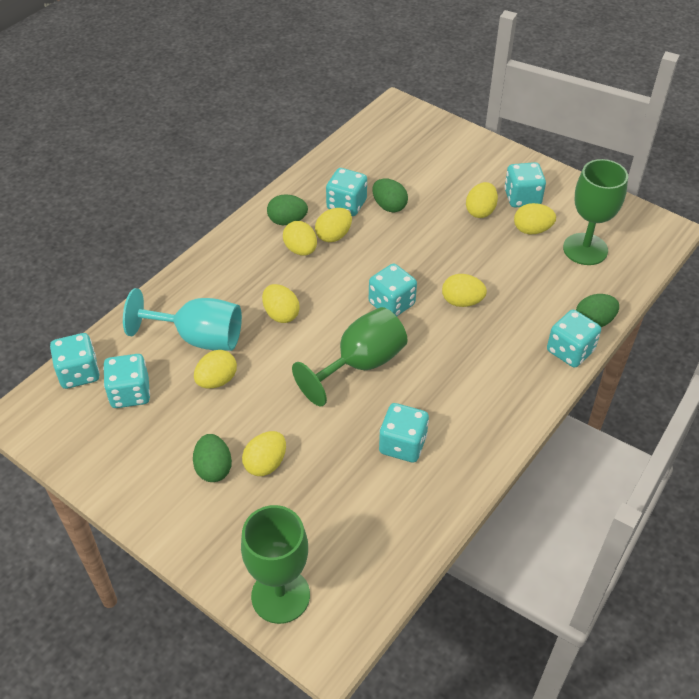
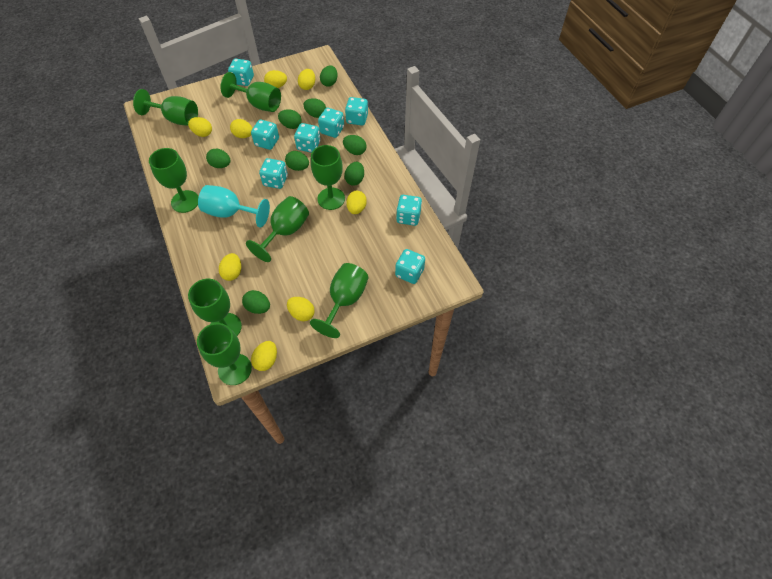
green egg: [193,434,232,482] [267,194,308,225] [372,178,408,212] [576,294,619,327] = 4 -> [206,149,230,168] [242,290,270,314] [278,109,301,129] [285,151,309,171] [304,98,326,118] [320,65,338,87] [343,135,366,155] [344,162,364,186] = 8
green goblet: [241,505,310,624] [292,307,407,407] [563,159,628,265] = 3 -> [133,89,198,126] [149,148,199,213] [188,279,242,336] [197,323,252,385] [220,72,281,112] [246,196,309,262] [310,263,368,338] [311,145,345,210] = 8
turquoise dice: [50,333,100,389] [103,354,150,408] [326,168,367,216] [369,264,417,316] [379,403,429,462] [504,162,546,207] [547,310,601,368] = 7 -> [228,58,254,86] [251,120,279,150] [259,158,288,189] [294,123,321,153] [318,108,344,138] [345,97,368,125] [395,249,425,284] [396,195,422,226] = 8

